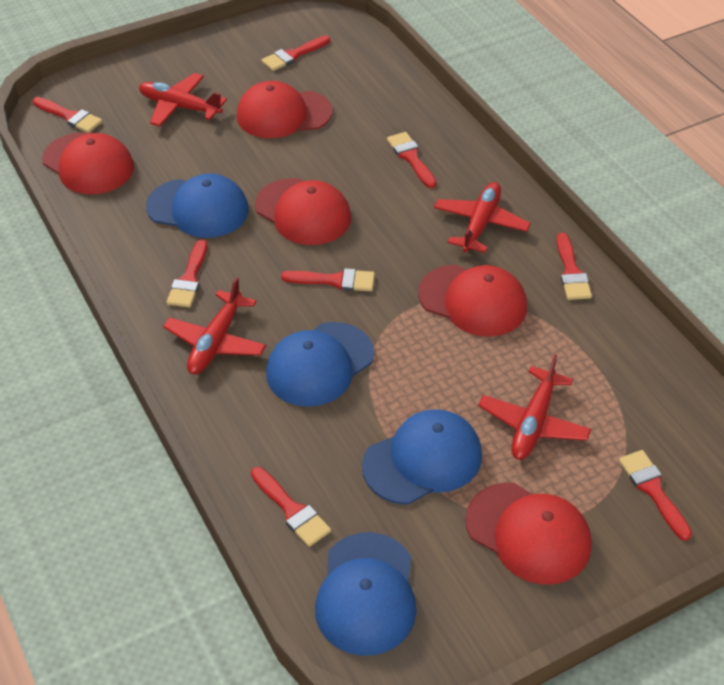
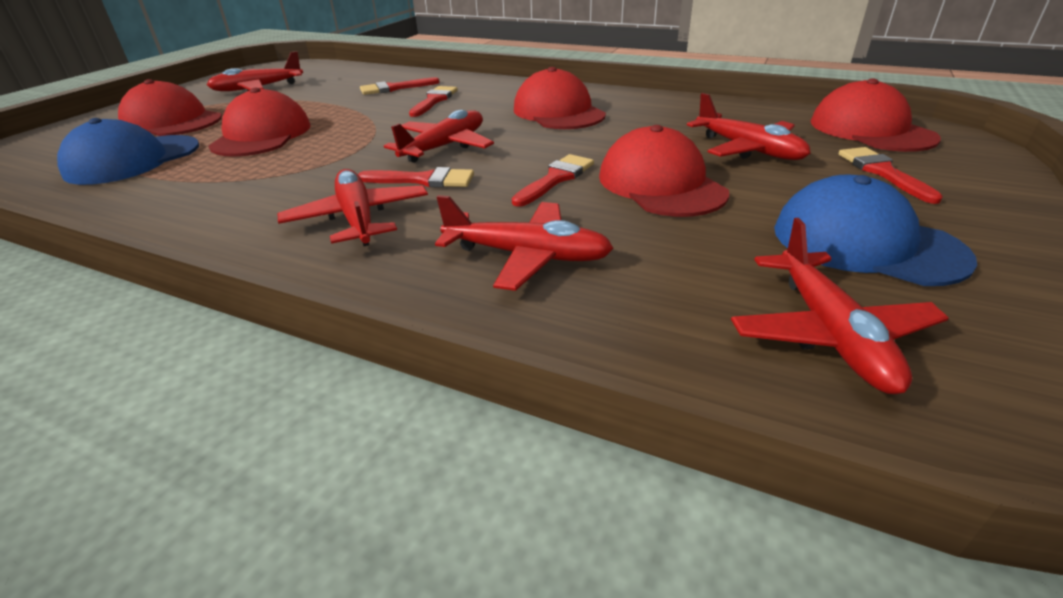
blue cap: [146,173,249,238] [266,322,374,407] [315,532,416,656] [362,409,482,505] = 4 -> [57,118,199,185] [774,174,977,286] = 2
red brush: [33,97,102,133] [167,239,208,307] [251,467,331,547] [261,36,330,71] [281,268,375,291] [387,132,436,188] [557,233,592,300] [619,450,692,541] = 8 -> [358,167,474,188] [360,77,440,95] [409,86,458,117] [512,154,594,207] [838,147,943,204] = 5
red plane: [139,73,227,127] [163,277,266,375] [434,182,531,253] [478,354,591,460] = 4 -> [207,51,303,91] [278,169,428,246] [384,110,494,163] [435,195,614,291] [687,93,810,160] [731,218,948,394] = 6

